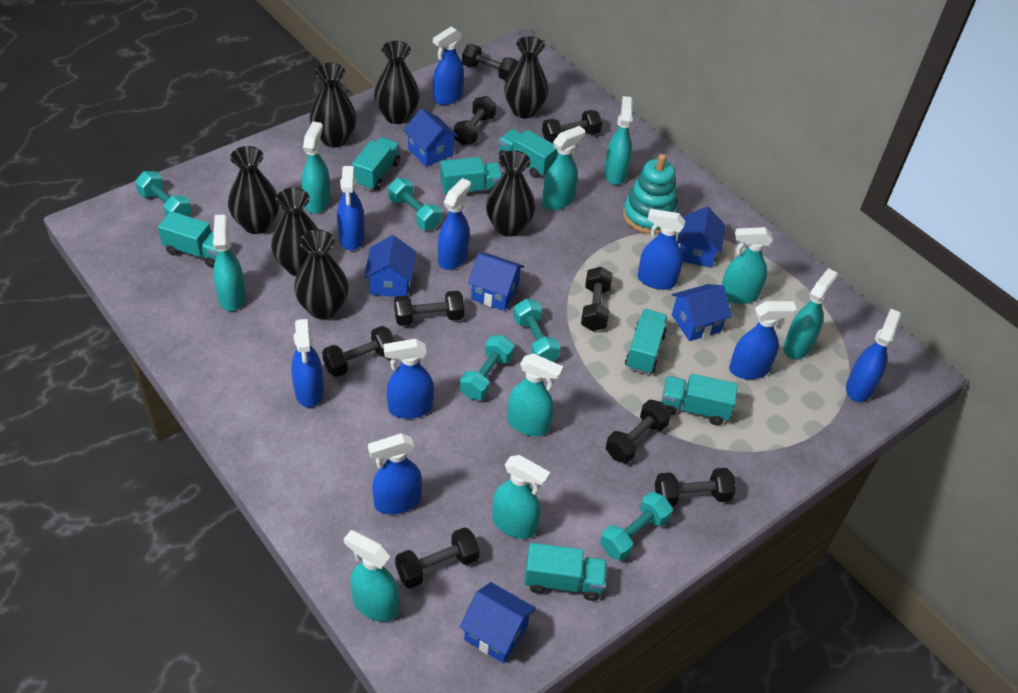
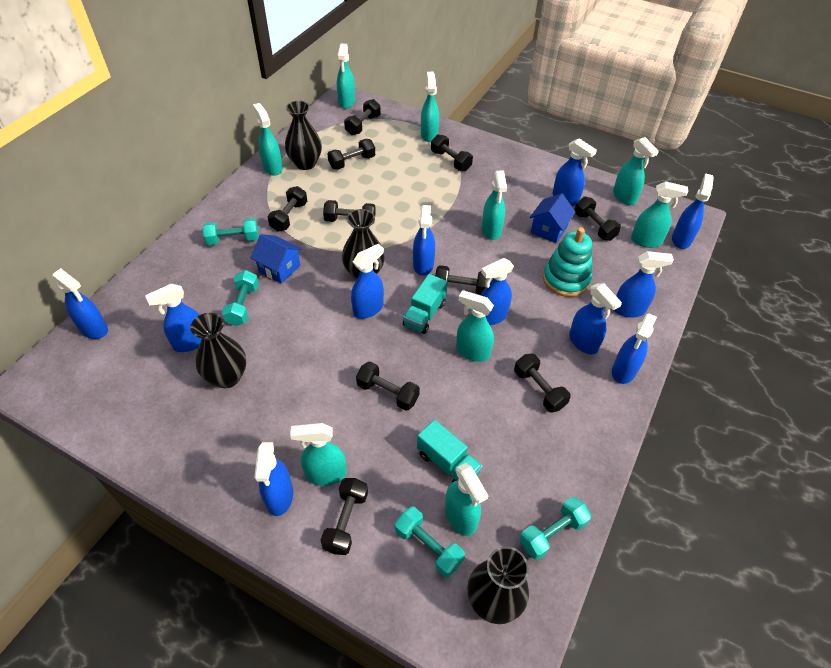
black dumbbell: [322,326,396,377] [394,291,464,326] [395,527,480,588] [454,96,496,145] [462,44,518,80] [542,110,602,143] [581,267,613,331] [606,400,671,463] [655,468,736,506] = 9 -> [268,186,307,232] [321,478,368,555] [323,200,376,224] [328,139,375,170] [344,99,381,135] [356,362,420,411] [431,134,473,171] [435,265,487,295] [514,354,571,412] [574,197,621,241] = 10
black vase: [228,146,279,234] [271,188,318,276] [294,229,348,319] [310,63,357,147] [374,41,420,124] [486,150,535,237] [504,36,549,118] = 7 -> [190,313,246,388] [285,100,322,170] [342,209,385,280] [467,546,529,624] = 4
blue house: [364,235,416,297] [403,108,459,167] [459,582,536,663] [468,253,525,311] [672,284,732,341] [677,207,726,268] = 6 -> [251,234,302,284] [530,193,576,243] = 2
blue spray bottle: [291,319,324,407] [337,166,365,250] [368,433,422,515] [383,339,434,419] [433,27,464,105] [438,178,471,270] [638,209,685,290] [729,301,797,379] [846,309,901,402] = 9 -> [52,268,108,339] [145,284,202,352] [254,442,293,516] [351,244,384,319] [413,205,435,276] [481,258,514,325] [553,138,597,206] [569,283,622,354] [612,313,657,384] [614,251,674,317] [672,173,714,249] = 11
turquoise dumbbell: [135,171,192,217] [388,178,442,230] [460,335,514,400] [513,299,561,362] [600,492,673,561] = 5 -> [203,218,259,245] [222,270,259,326] [395,507,465,578] [519,497,591,560] = 4
turquoise truck: [158,211,218,268] [352,137,400,190] [440,157,502,195] [499,129,558,178] [524,543,607,601] [625,309,668,374] [661,374,738,425] = 7 -> [403,274,448,334] [417,420,483,483] = 2

